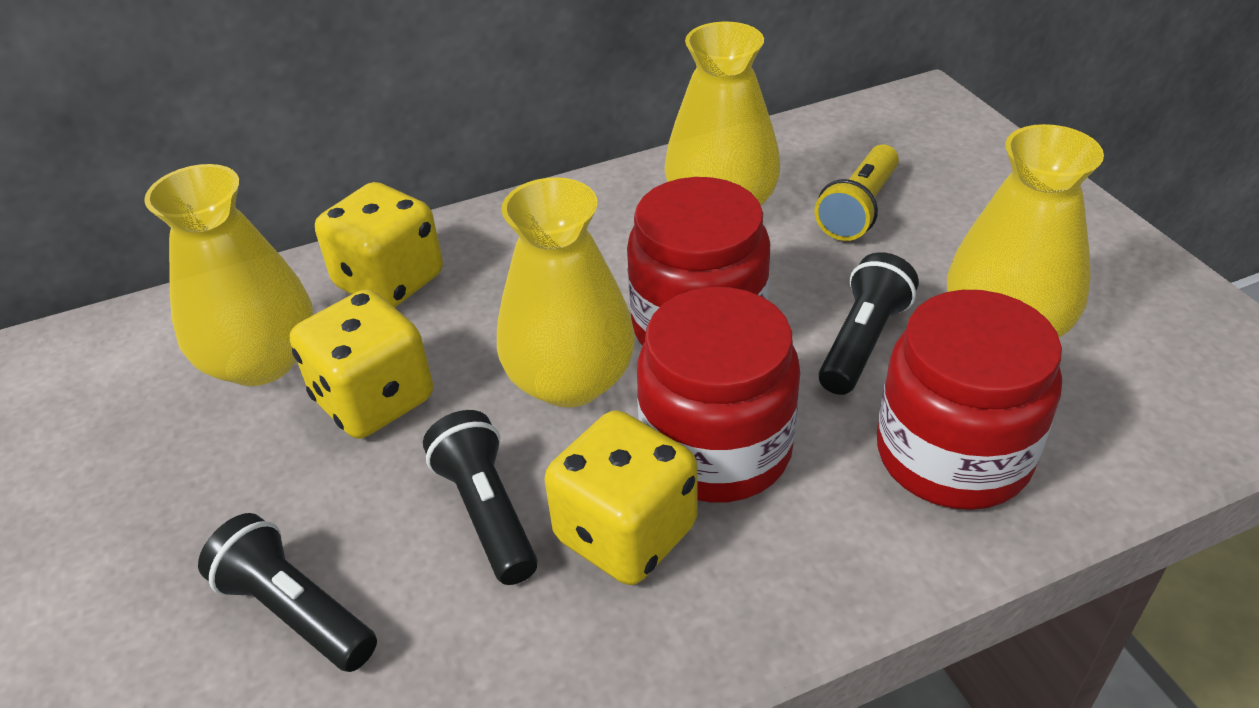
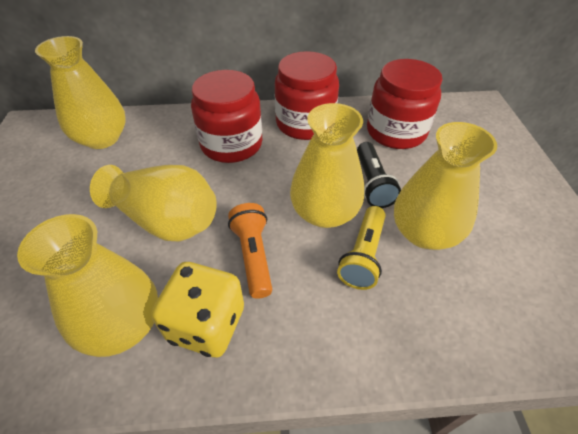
black flashlight: [198,513,377,672] [423,410,538,585] [819,252,919,395] = 3 -> [357,142,401,208] = 1
orange flashlight: none = 0 -> [228,203,272,299] = 1
yellow dice: [290,289,433,439] [315,182,443,308] [545,410,697,585] = 3 -> [151,262,244,358] = 1
yellow vase: [144,164,313,386] [497,177,635,407] [664,22,780,205] [947,124,1104,338] = 4 -> [17,214,158,357] [35,36,126,149] [90,165,217,242] [290,103,364,228] [394,122,497,250] = 5

